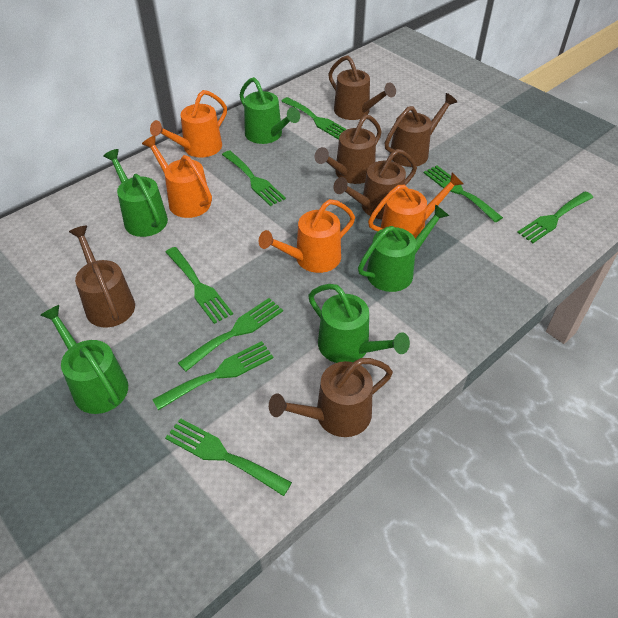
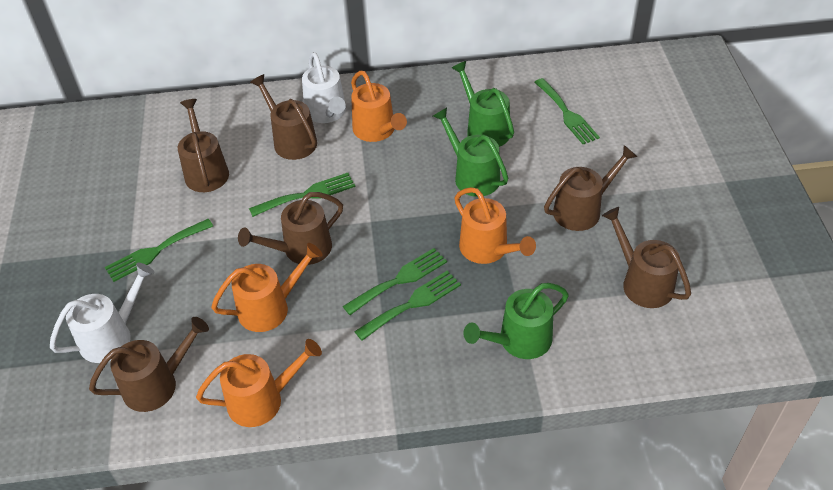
green fork: [152,341,274,410] [165,247,233,324] [165,418,292,496] [178,298,283,372] [222,150,286,206] [281,97,347,140] [424,166,503,222] [517,191,593,243] = 8 -> [105,219,213,282] [249,173,355,217] [343,248,447,315] [354,271,461,341] [534,78,600,144] = 5
green watering can: [40,305,128,414] [103,149,168,237] [240,77,300,144] [308,284,410,363] [358,204,449,292] = 5 -> [433,108,508,197] [452,61,514,147] [463,283,569,359] = 3
white watering can: none = 0 -> [50,262,154,363] [302,52,346,123] = 2

